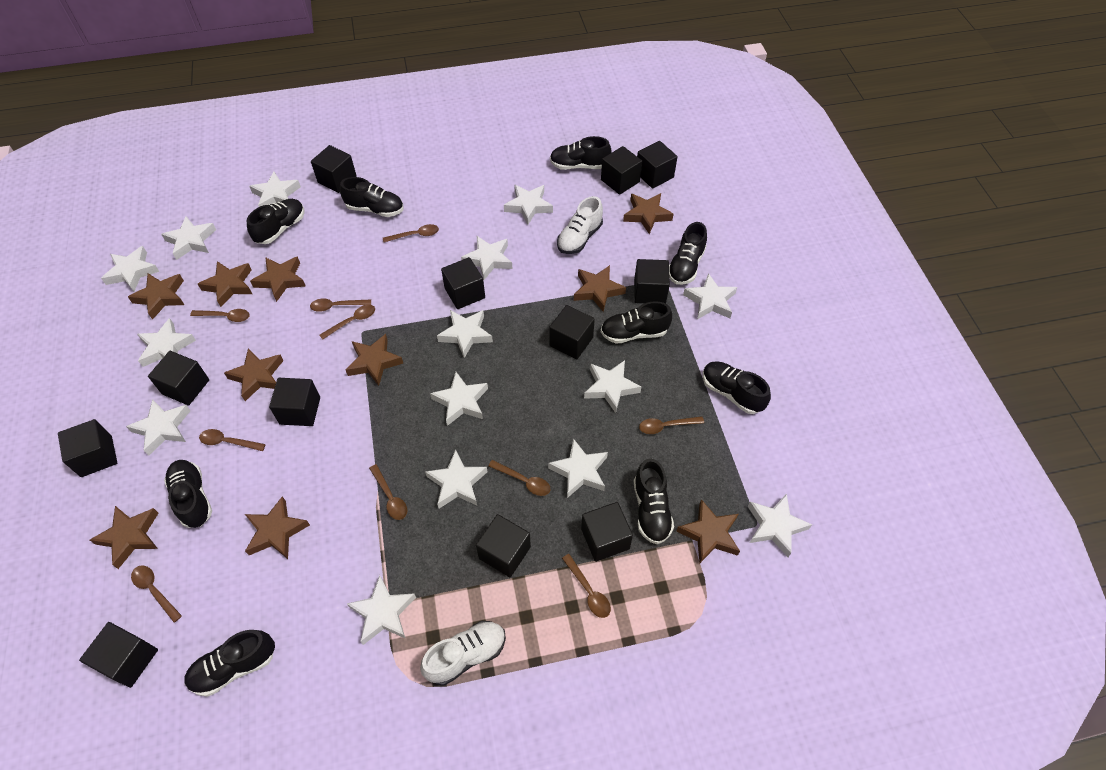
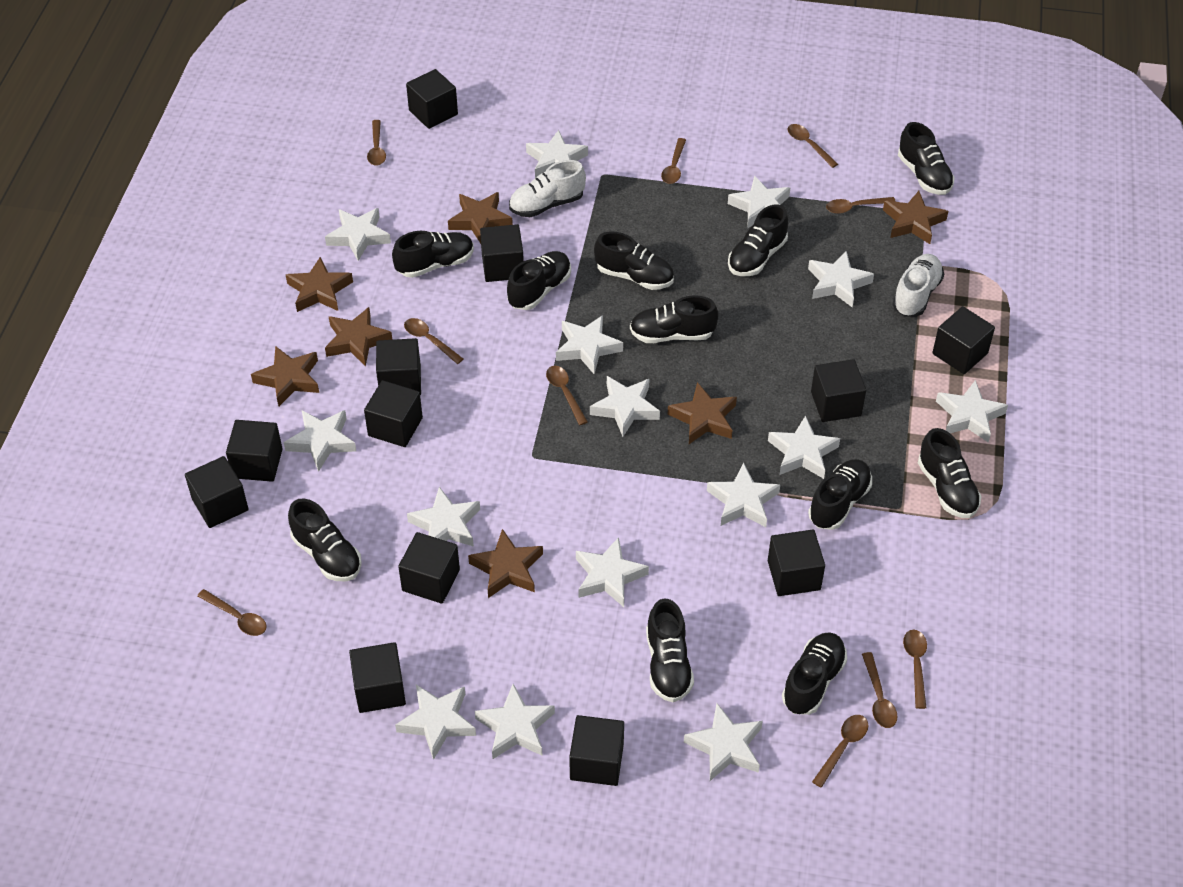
black shoe: [164,460,212,528] [184,630,275,697] [247,199,304,244] [340,177,404,217] [550,136,611,170] [601,301,672,344] [634,458,674,544] [669,222,707,285] [703,361,771,414] = 9 -> [288,498,362,581] [392,231,474,278] [507,251,571,310] [594,231,674,290] [630,295,718,343] [646,598,694,702] [728,204,788,276] [782,632,847,715] [808,459,872,530] [898,122,955,195] [918,428,981,518] = 11
brown star: [90,506,158,569] [128,273,184,320] [198,261,252,307] [224,348,284,401] [245,496,310,559] [250,257,306,302] [346,334,403,386] [574,265,626,312] [623,193,673,234] [677,499,740,563] = 10 -> [251,346,319,406] [286,257,353,312] [325,307,392,367] [448,192,513,244] [468,529,543,598] [668,382,737,444] [883,191,948,244] = 7

